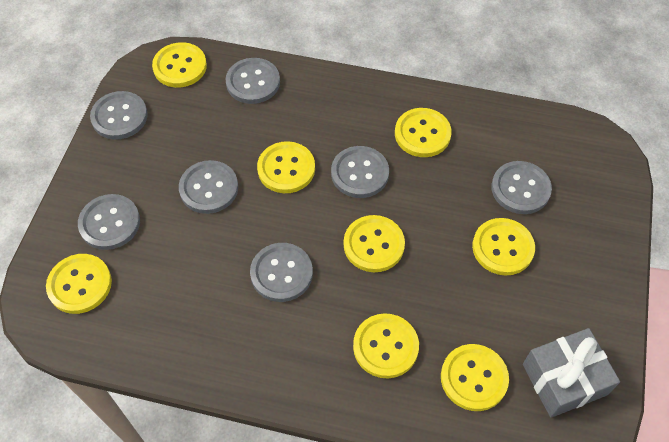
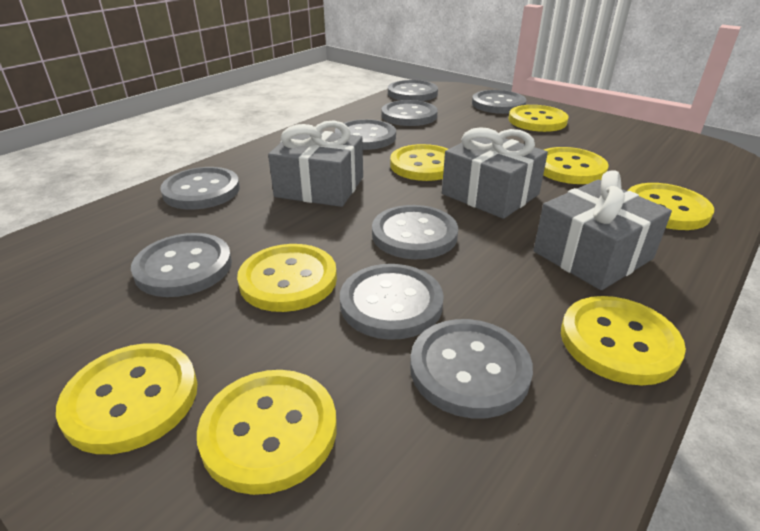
grey button: [78,194,140,250] [90,91,148,140] [179,160,238,214] [226,58,280,104] [250,243,313,302] [331,146,389,198] [491,161,552,214] = 7 -> [131,233,232,297] [160,167,240,210] [335,119,396,150] [340,264,444,340] [372,205,458,259] [382,100,438,126] [388,80,438,101] [410,319,533,418] [472,90,526,114] = 9
grey gift: [523,328,620,418] = 1 -> [268,120,363,207] [442,127,548,219] [533,170,672,290] = 3

